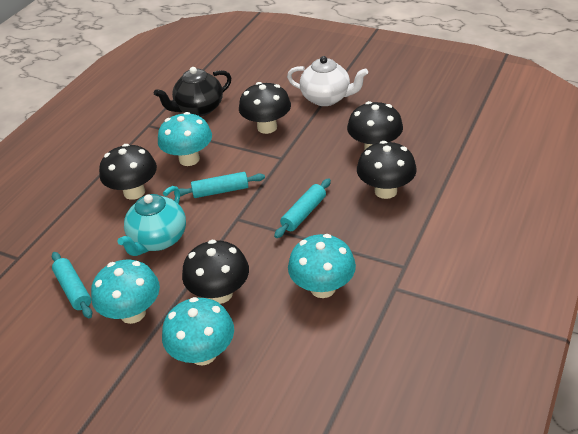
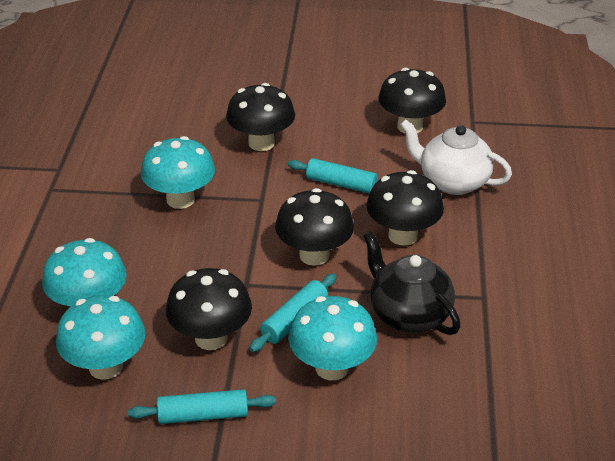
turquoise teapot: [117,186,186,256] = 1 -> none = 0

